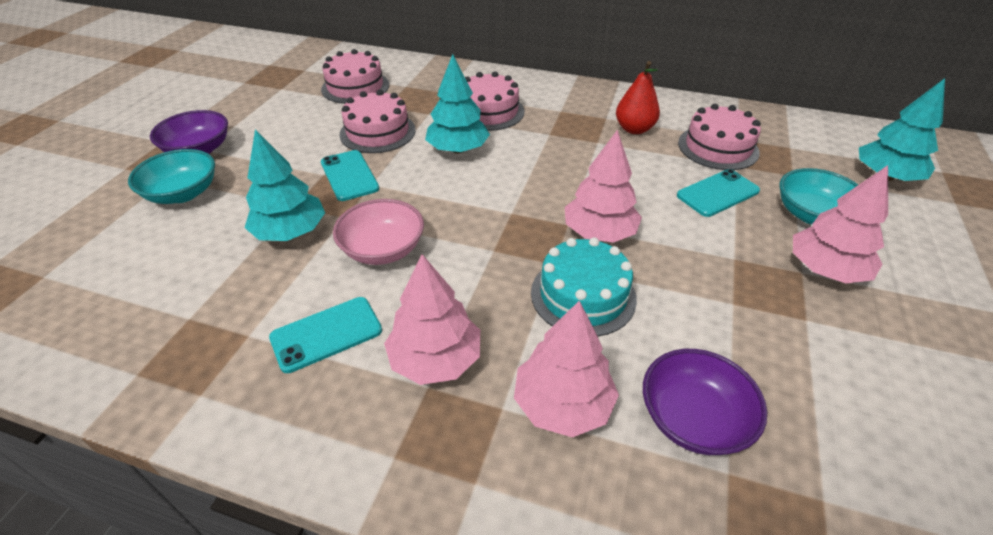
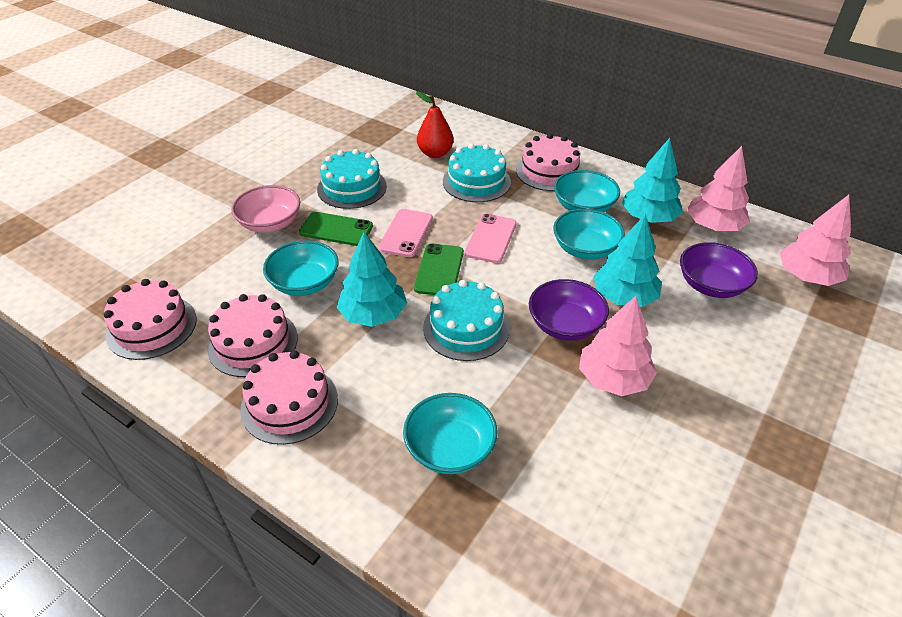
green phone: none = 0 -> [299,212,373,246] [414,243,464,295] = 2
pink phone: none = 0 -> [378,209,433,257] [465,214,517,263] = 2
pink tree: [384,254,480,385] [514,301,619,438] [565,130,642,243] [793,165,888,284] = 4 -> [579,296,657,396] [687,146,750,231] [780,195,851,286] = 3
turquoise bowl: [128,149,215,204] [779,168,858,225] = 2 -> [263,240,339,296] [403,393,497,474] [553,209,625,260] [554,170,620,212] = 4
turquoise cake: [531,237,637,336] = 1 -> [317,149,387,209] [423,280,510,361] [443,144,511,202] = 3
turquoise phone: [269,297,382,373] [321,150,379,201] [677,169,760,217] = 3 -> none = 0

